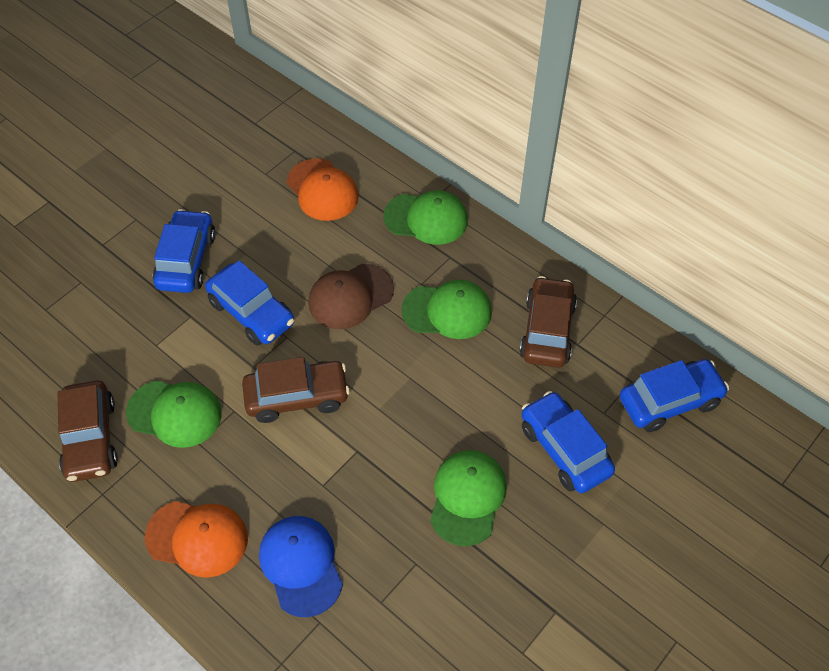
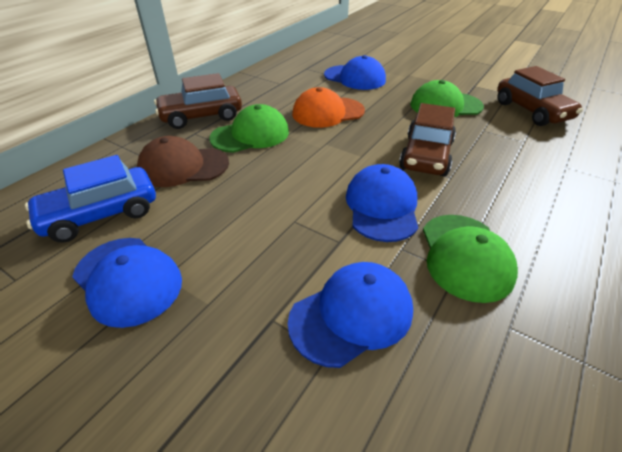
blue cap: [259,516,343,617] = 1 -> [72,238,182,328] [288,262,413,368] [324,55,386,90] [346,164,418,242] = 4
blue car: [153,209,216,293] [205,260,295,346] [521,391,615,493] [620,359,729,432] = 4 -> [25,155,156,243] = 1
green cap: [126,380,222,448] [383,190,468,245] [401,280,492,339] [430,450,507,546] = 4 -> [209,104,289,153] [410,80,484,117] [423,215,518,303] = 3
orange cap: [145,501,248,578] [287,158,359,221] = 2 -> [292,87,365,128] = 1

